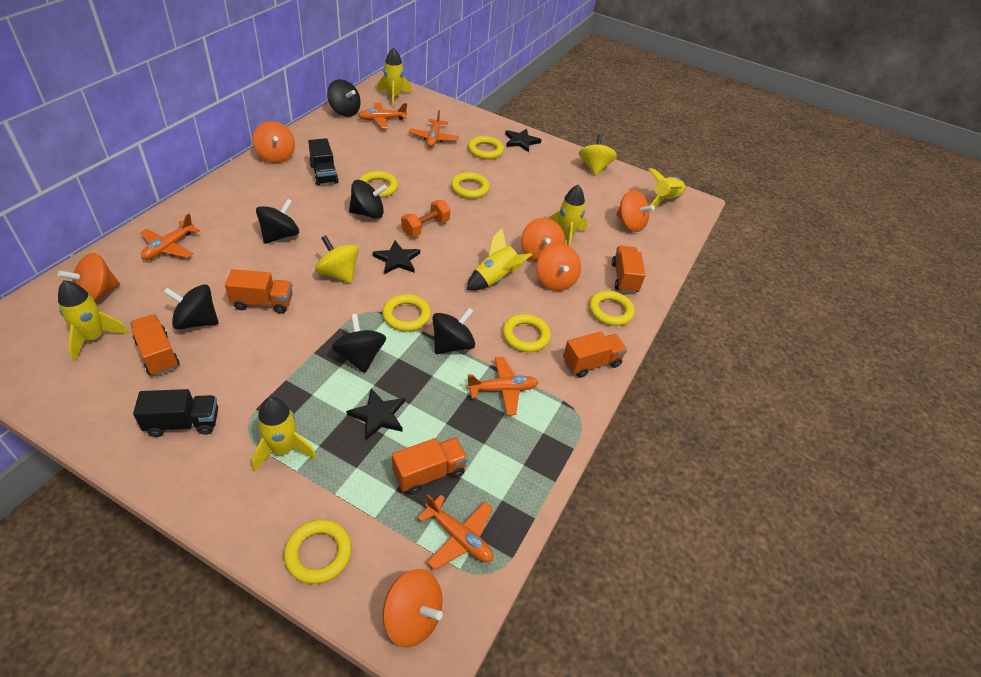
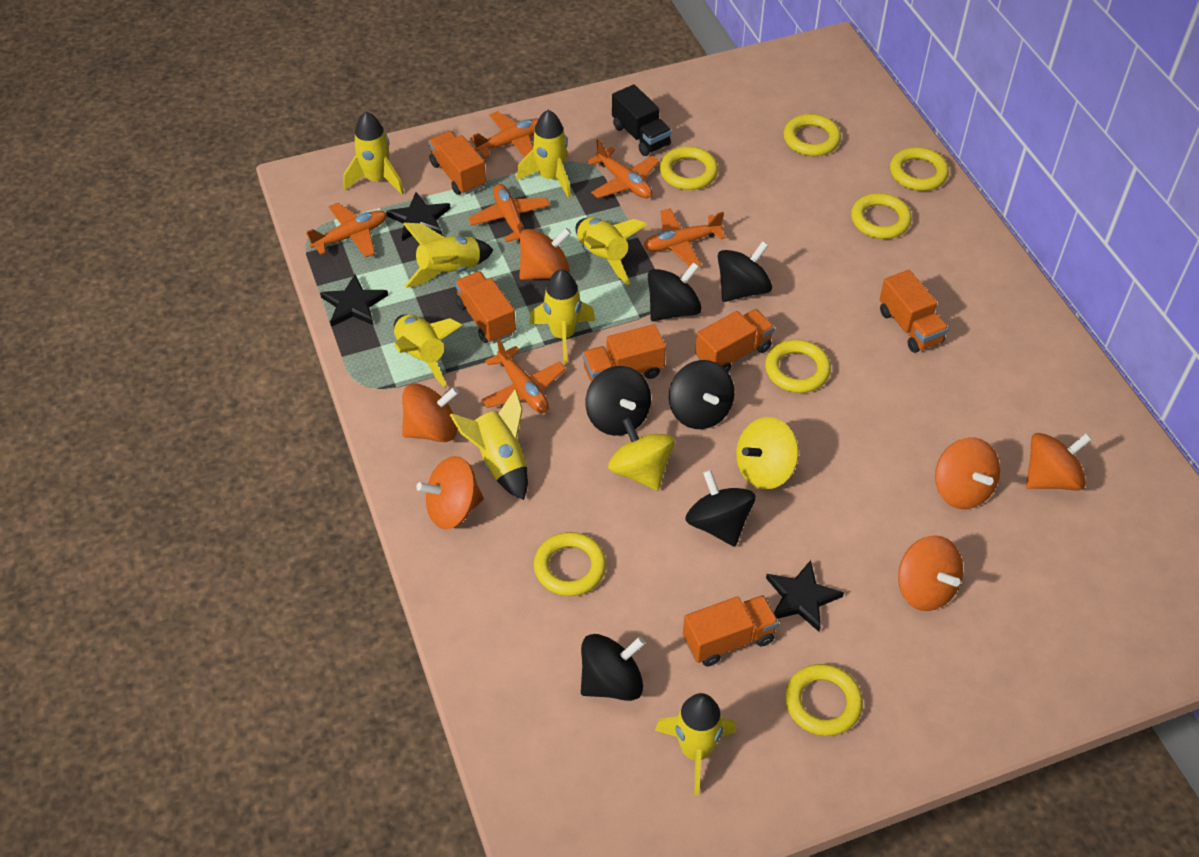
black truck: [133,389,218,437] [308,138,339,185] = 2 -> [612,84,672,156] = 1
orange dumbbell: [401,200,451,237] = 1 -> none = 0
orange plane: [140,213,200,260] [358,103,407,129] [409,110,459,147] [417,495,493,570] [466,357,539,416] = 5 -> [306,203,387,258] [468,184,550,242] [470,111,539,158] [481,338,566,413] [587,139,659,198] [643,208,726,267] = 6
orange truck: [130,314,180,376] [225,269,293,314] [392,437,468,495] [563,331,627,378] [612,246,645,293] = 5 -> [428,131,486,195] [455,271,516,343] [582,324,666,382] [683,595,779,667] [695,309,775,372] [879,270,949,353] = 6
yellow rocket: [58,280,129,361] [251,397,317,472] [377,47,412,107] [467,229,532,290] [548,185,587,247] [648,168,685,207] = 6 -> [343,112,404,194] [394,314,462,388] [403,223,493,288] [450,389,528,500] [516,110,571,198] [529,269,595,364] [575,217,647,285] [655,693,736,795] = 8

